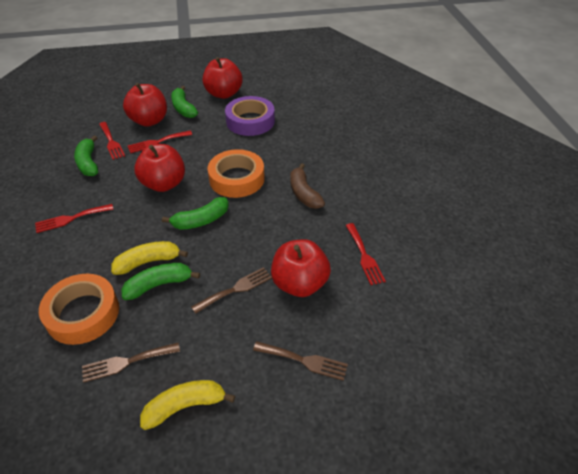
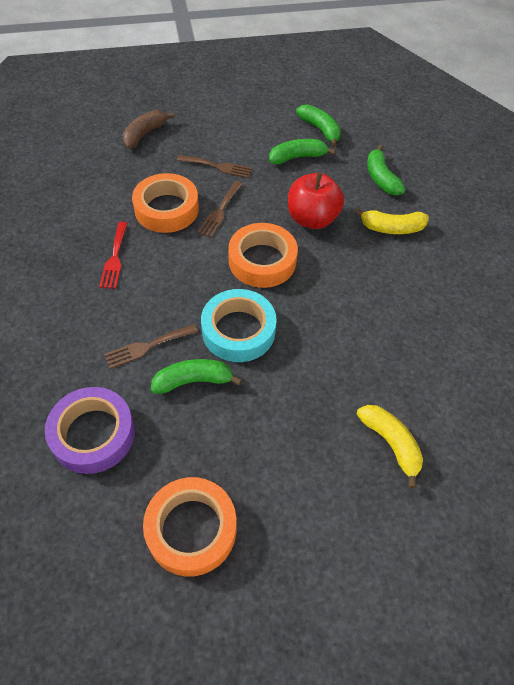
orange tape: [39,274,119,345] [208,149,265,198] = 2 -> [132,173,199,233] [143,477,236,576] [228,223,298,288] = 3
red apple: [123,83,167,127] [134,144,185,192] [203,57,243,99] [271,239,331,297] = 4 -> [288,172,344,229] = 1
red fork: [35,204,114,233] [99,122,125,160] [128,131,192,153] [346,223,386,285] = 4 -> [99,222,128,289] = 1
turquoise tape: none = 0 -> [201,289,277,362] = 1

